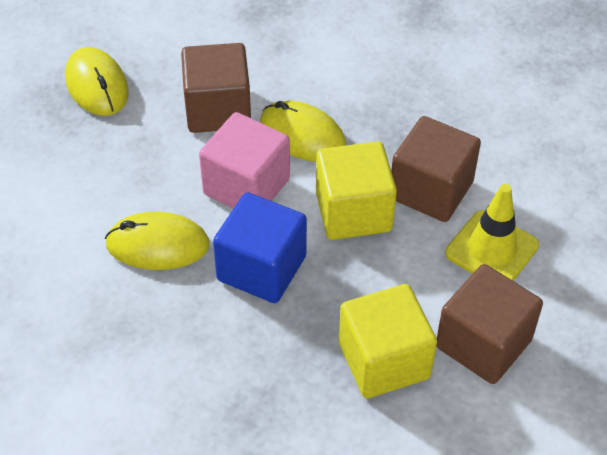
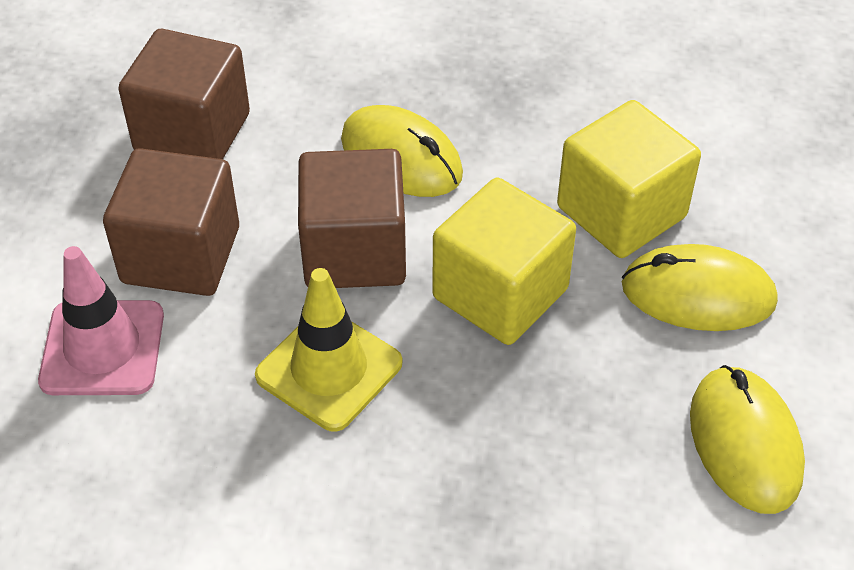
blue cube: [213,193,307,303] = 1 -> none = 0
pink cube: [199,112,290,209] = 1 -> none = 0
pink traffic cone: none = 0 -> [38,246,164,395] = 1

